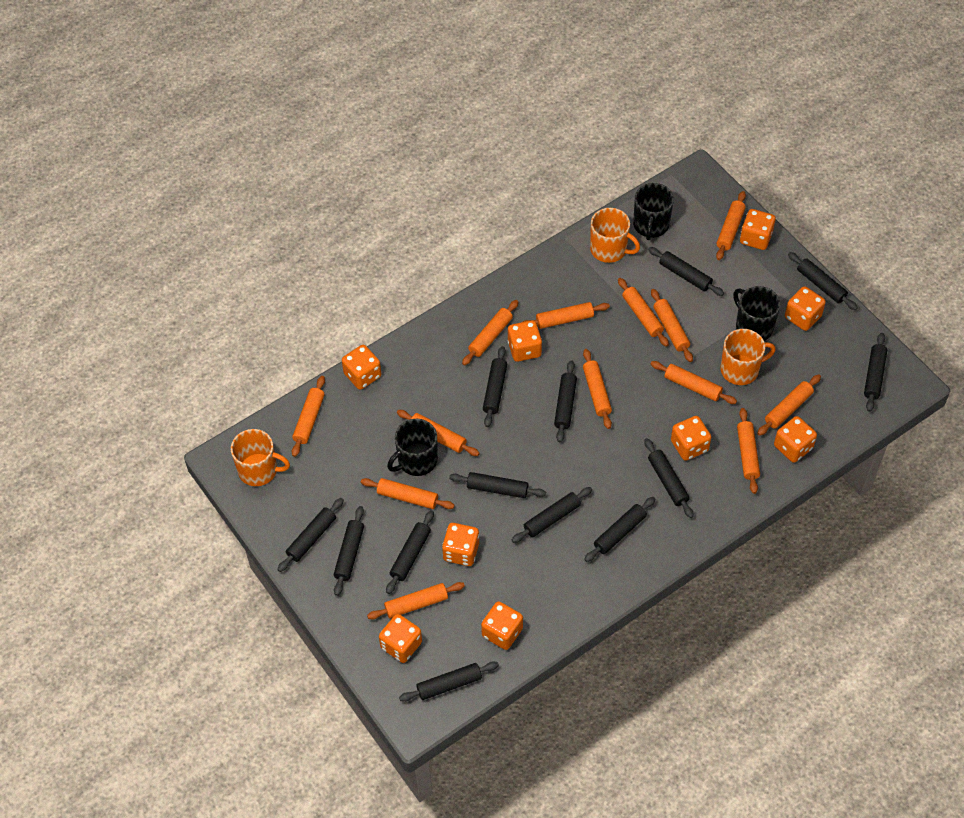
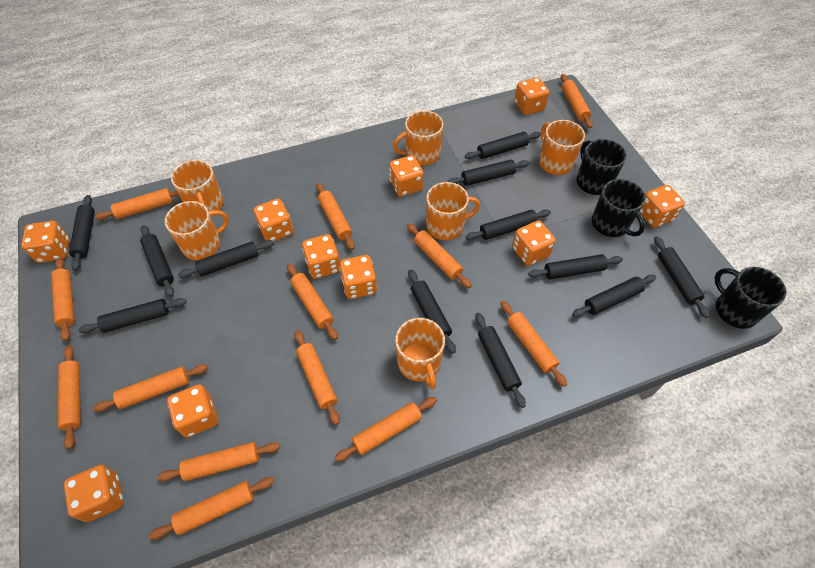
black rolling pin: [278,498,344,572] [334,506,364,596] [386,510,434,594] [399,661,499,702] [449,472,546,498] [483,346,507,427] [512,487,592,543] [554,360,577,442] [584,497,656,562] [644,438,694,518] [648,247,724,296] [788,252,858,310] [864,333,887,412] = 13 -> [69,195,95,271] [78,298,187,333] [140,225,174,297] [178,240,274,278] [408,269,456,354] [447,160,529,186] [465,132,541,159] [466,209,551,240] [475,313,526,408] [528,254,623,279] [572,275,656,317] [654,236,709,318] = 12
orange dice: [342,345,381,390] [379,614,422,663] [442,523,479,566] [481,601,523,650] [508,320,542,362] [671,416,711,461] [740,209,776,250] [774,416,817,463] [785,286,826,331] = 9 -> [21,221,69,263] [64,465,123,522] [167,384,218,437] [253,199,293,242] [302,234,340,279] [339,255,377,299] [389,155,424,197] [512,220,556,266] [514,77,549,115] [639,185,685,228] = 10
orange mug: [231,429,290,486] [590,208,640,263] [721,329,776,385] = 3 -> [165,201,229,260] [171,160,223,211] [393,111,443,165] [395,318,445,390] [426,182,480,240] [539,120,585,175] = 6

